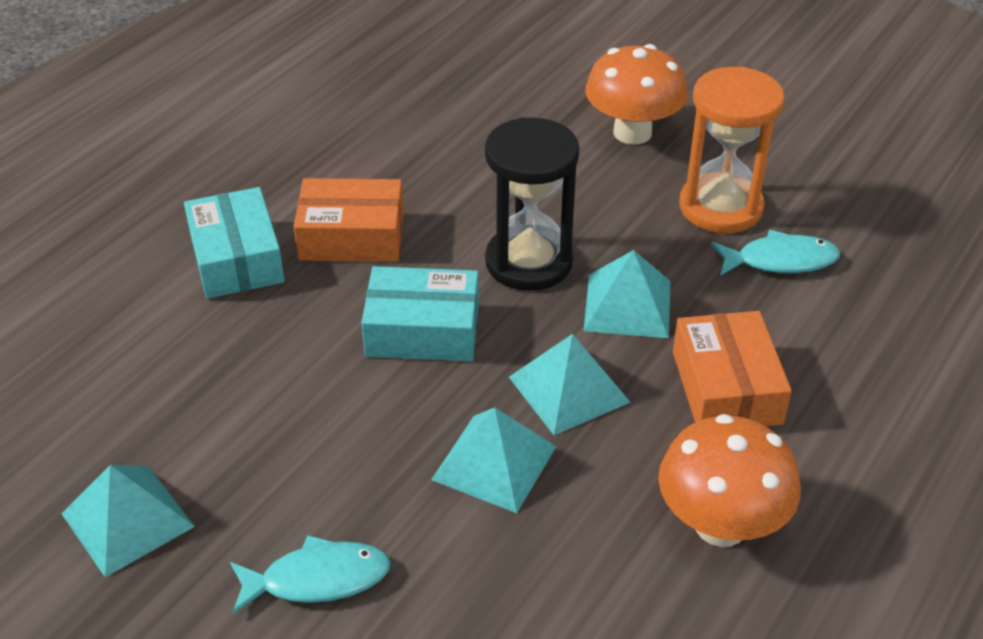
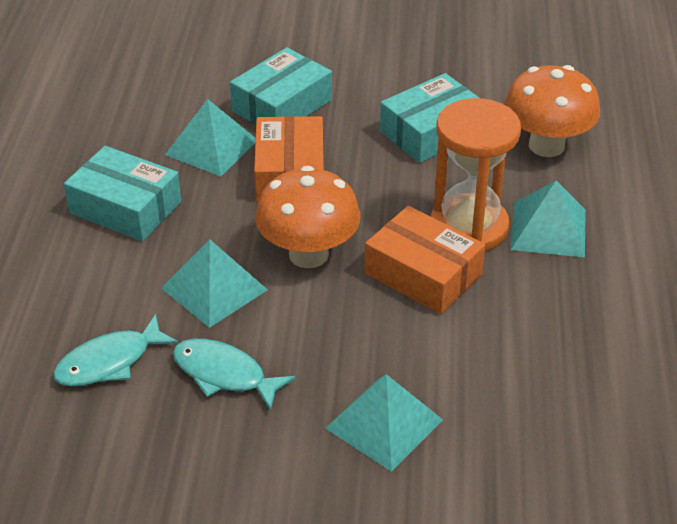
black hourglass: [485,118,580,291] = 1 -> none = 0
turquoise box: [184,187,285,299] [361,266,479,361] = 2 -> [64,146,181,241] [230,47,332,125] [380,73,479,163] = 3

